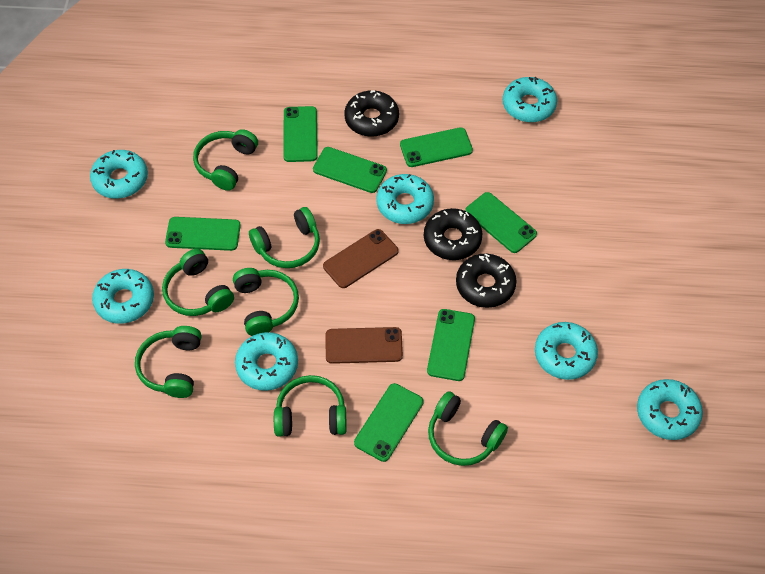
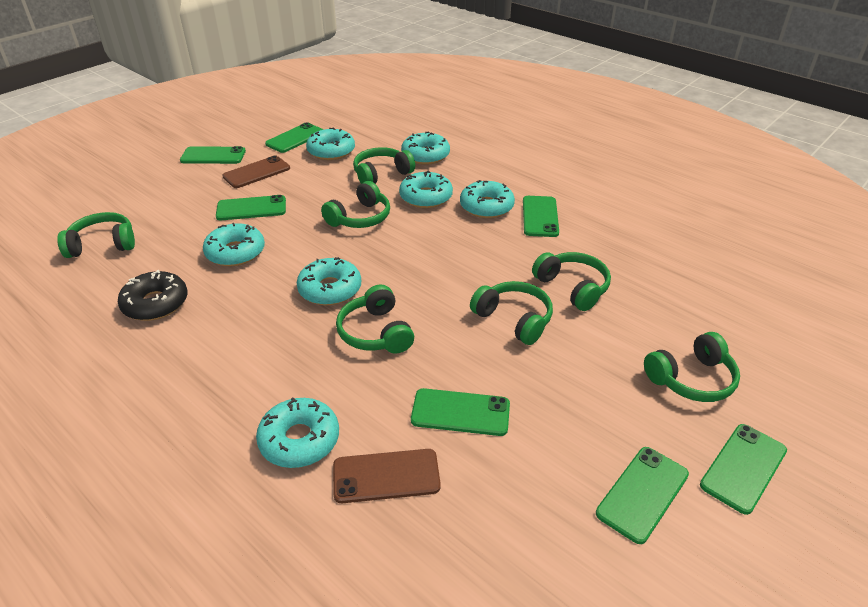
black donut: [344,90,399,137] [424,208,482,260] [456,254,516,308] = 3 -> [118,270,188,321] = 1

